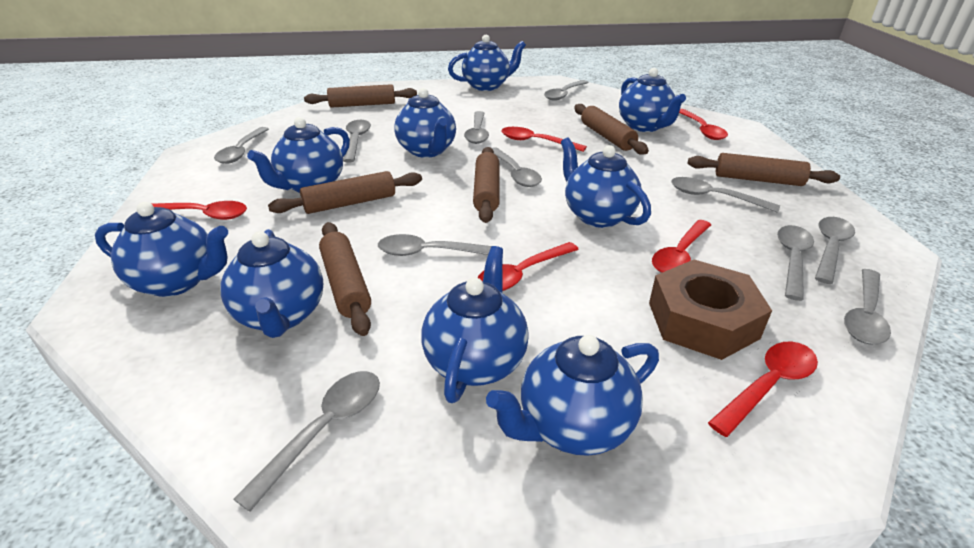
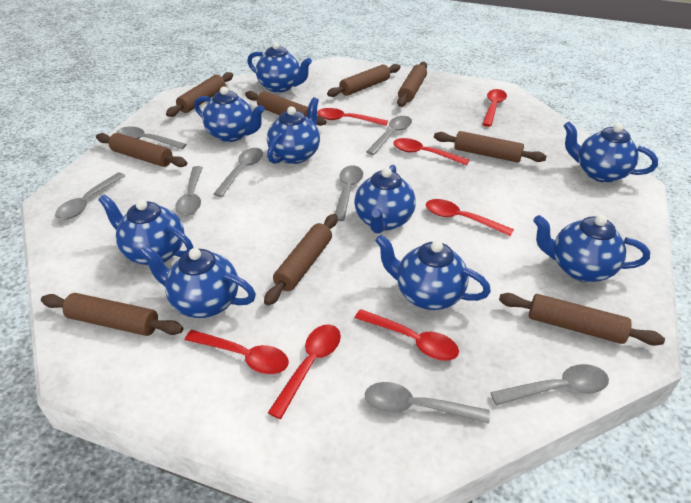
brown nut: [649,260,772,360] = 1 -> none = 0
brown rolling pin: [268,171,422,214] [304,84,417,108] [319,222,371,336] [473,147,500,223] [574,104,649,155] [688,153,840,186] = 6 -> [41,293,183,336] [96,133,187,167] [166,72,233,117] [245,91,326,126] [264,214,338,305] [327,64,401,97] [397,62,427,107] [434,131,547,163] [499,293,665,346] = 9
grey spoon: [214,127,269,164] [234,371,380,512] [343,120,371,163] [378,234,491,256] [464,111,489,144] [492,147,542,187] [544,80,589,101] [671,177,780,213] [777,225,814,301] [815,217,855,284] [844,269,891,345] = 11 -> [55,173,125,219] [116,127,187,149] [175,166,203,215] [214,148,263,197] [335,165,363,221] [365,382,490,424] [366,116,412,155] [490,364,609,406] = 8
red spoon: [152,201,247,220] [478,242,579,291] [501,127,587,152] [652,220,711,273] [679,109,728,140] [708,341,818,437] = 6 -> [185,330,289,374] [268,324,341,419] [317,108,388,126] [355,309,459,361] [393,138,469,165] [426,199,514,236] [482,89,507,127] = 7

